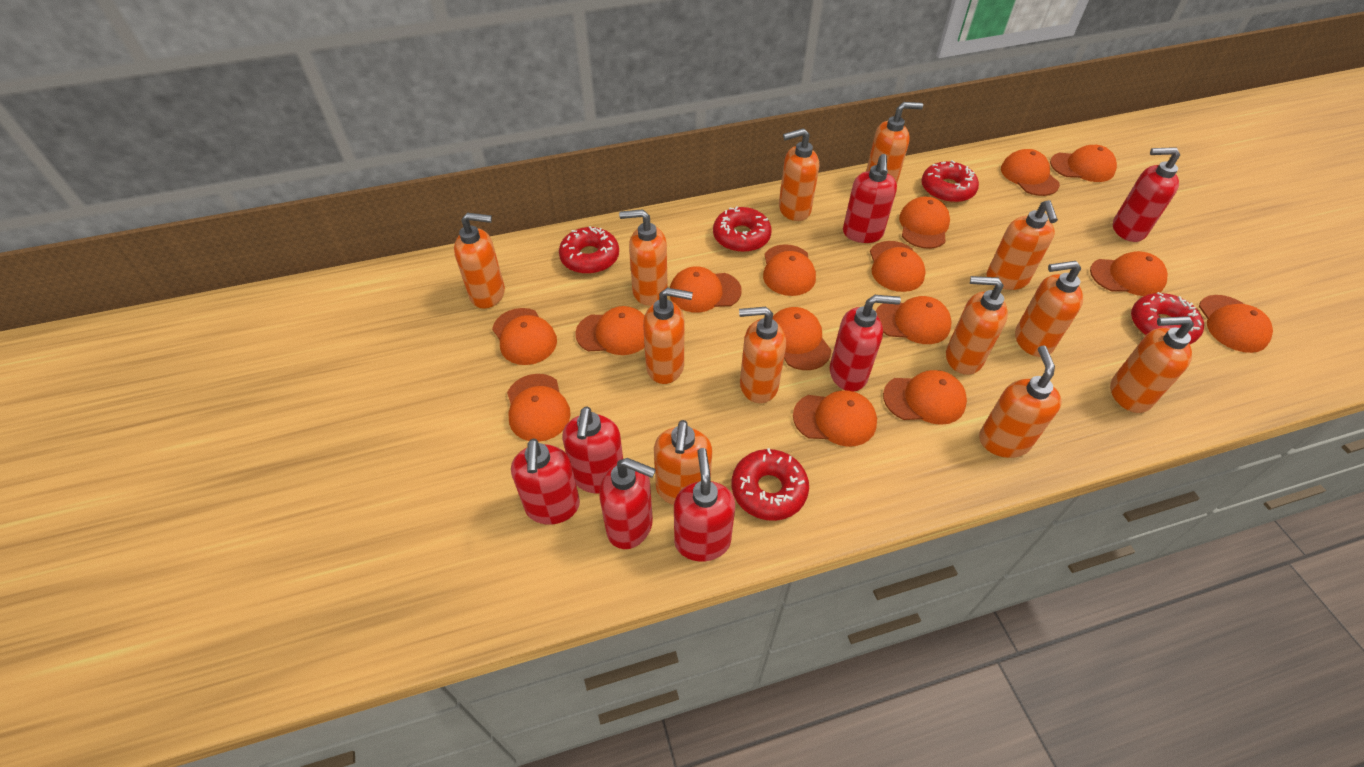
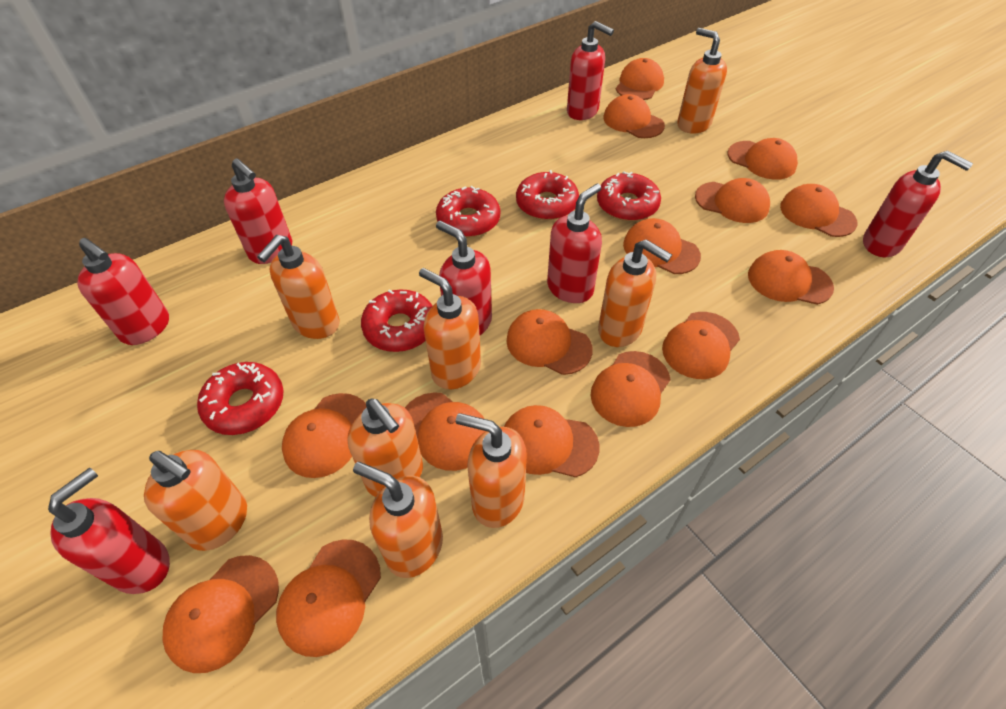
orange soap dispenser: [454,213,505,309] [619,209,668,306] [643,288,693,384] [654,420,712,505] [739,307,786,403] [779,128,819,221] [866,102,923,183] [946,276,1008,375] [979,346,1062,458] [987,200,1058,290] [1015,261,1083,357] [1110,316,1194,413] = 12 -> [144,450,247,551] [257,235,340,339] [348,399,423,497] [353,462,443,578] [419,268,481,389] [456,413,527,528] [598,239,672,347] [677,28,727,134] = 8

